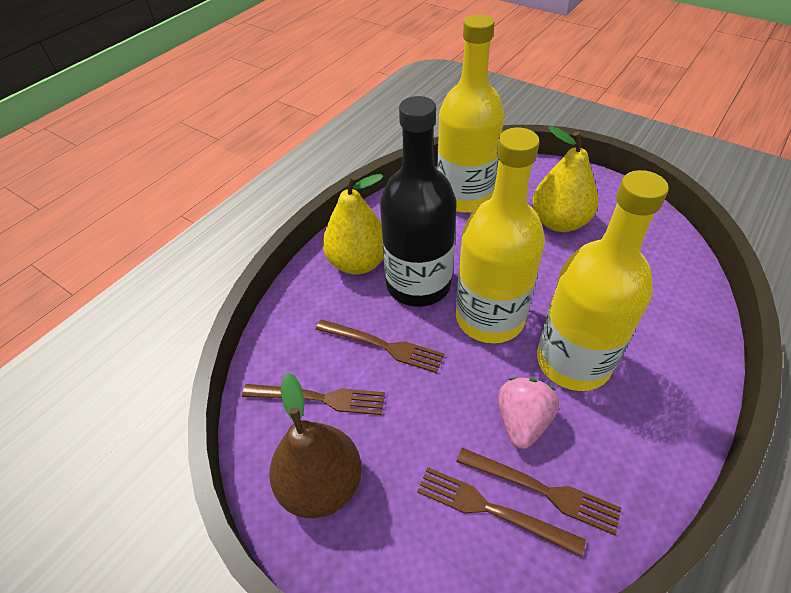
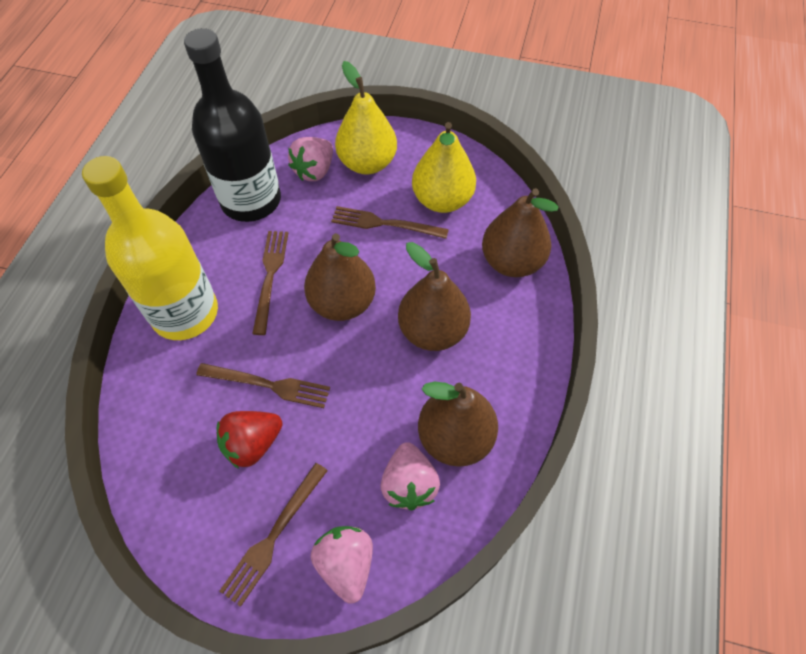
brown pear: [269,373,362,519] = 1 -> [304,233,376,321] [398,242,471,351] [418,382,498,467] [482,188,559,277] = 4
pink strawberry: [498,377,559,449] = 1 -> [288,137,333,181] [311,526,373,604] [381,442,440,510] = 3
red strawberry: none = 0 -> [216,411,282,469] = 1
yellow bottle: [437,15,504,213] [456,128,545,343] [537,170,669,391] = 3 -> [82,156,218,340] = 1

